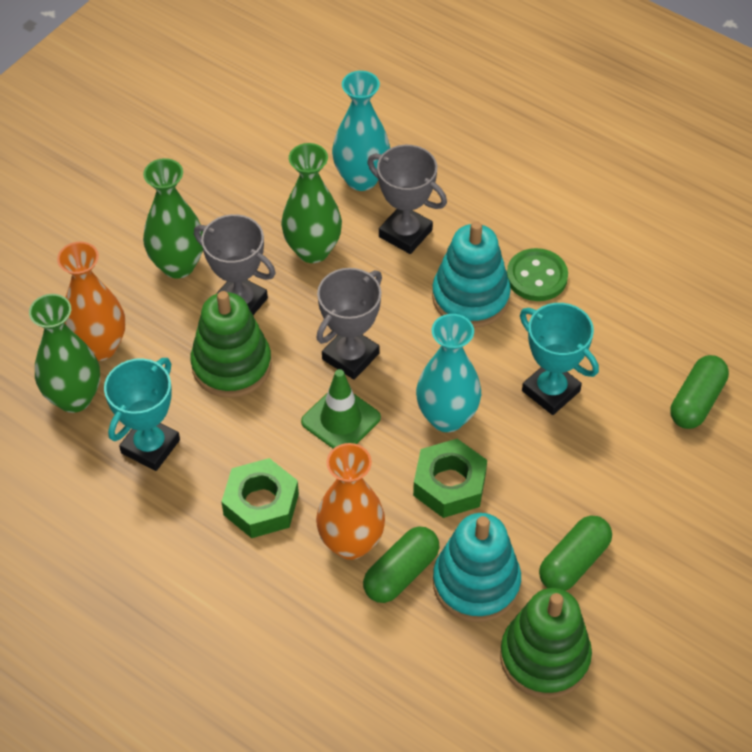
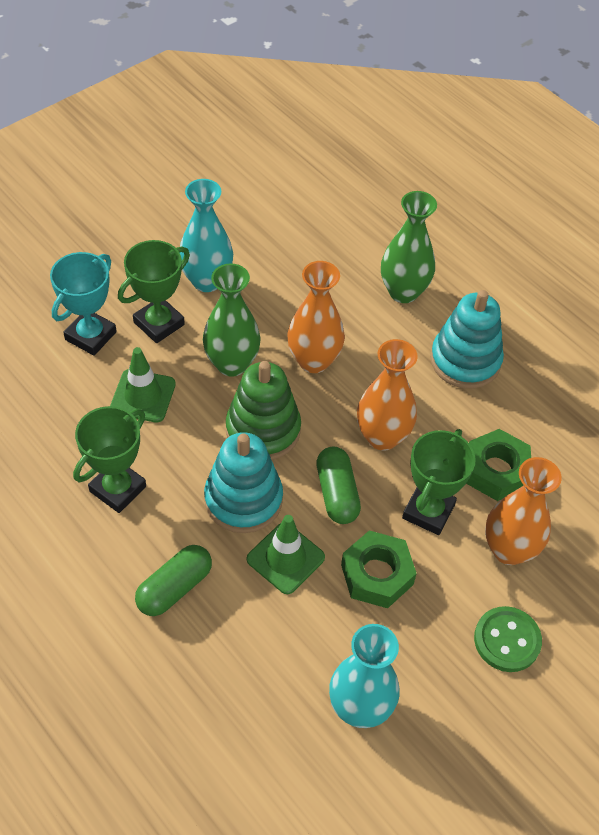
green capsule: [363,526,440,603] [539,515,612,591] [670,355,729,429] = 3 -> [135,545,212,616] [316,447,361,524] = 2
green stacking toy: [190,291,272,398] [500,588,592,699] = 2 -> [226,361,301,460] = 1
green traffic cone: [301,369,381,449] = 1 -> [110,347,176,422] [247,515,325,594] = 2
green trophy: none = 0 -> [73,406,146,513] [118,240,190,343] [402,429,476,535] = 3
green vase: [29,294,100,413] [143,158,203,279] [281,143,342,263] = 3 -> [203,263,261,377] [381,191,437,303] = 2
grey trophy: [194,214,276,315] [316,268,382,380] [367,145,447,254] = 3 -> none = 0
orange vase: [57,242,125,361] [316,443,385,560] = 2 -> [287,261,345,373] [357,339,418,451] [485,457,562,565] = 3
turquoise trophy: [104,358,180,471] [520,303,599,415] = 2 -> [50,252,117,356] = 1

